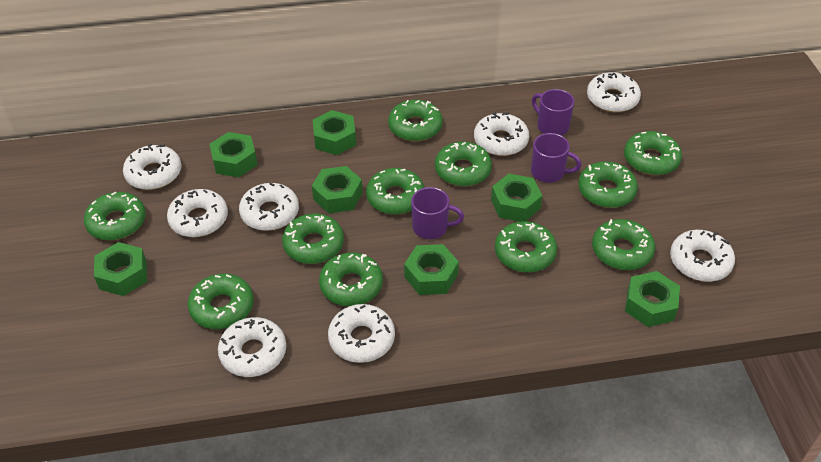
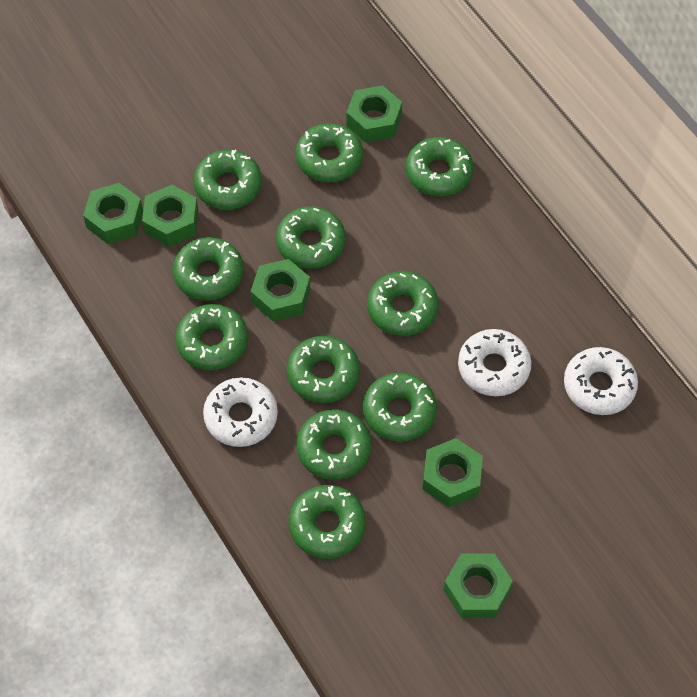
green nut: [94,242,147,296] [210,132,258,177] [312,166,363,213] [313,110,356,155] [404,244,459,295] [491,174,542,221] [625,271,680,327] = 7 -> [83,183,143,244] [142,185,198,247] [251,259,310,322] [346,85,402,143] [422,438,483,507] [444,554,513,618] = 6
purple mug: [411,187,464,239] [531,133,582,183] [532,89,574,136] = 3 -> none = 0
white donut: [123,144,182,190] [167,189,228,237] [218,317,286,377] [239,183,299,231] [328,304,395,363] [474,112,529,156] [587,72,641,113] [670,230,735,282] = 8 -> [203,377,278,447] [458,329,531,396] [564,347,638,415] = 3

